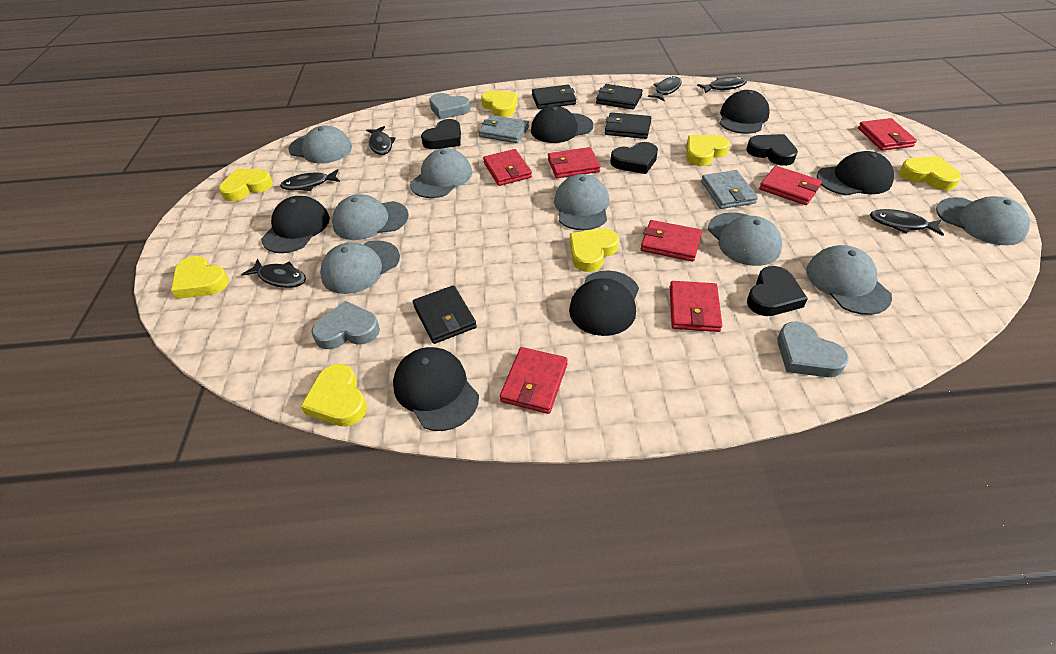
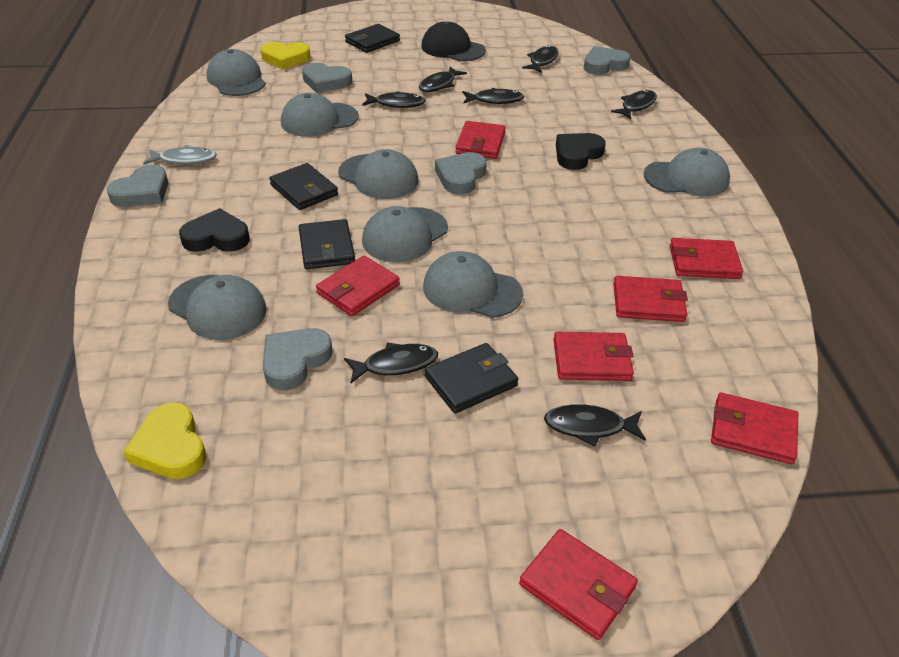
black cap: [261,196,330,253] [393,347,479,431] [531,106,593,143] [569,270,639,336] [719,90,770,134] [817,151,894,195] = 6 -> [421,21,486,61] = 1
black fish: [241,259,306,288] [280,169,340,191] [366,126,396,155] [648,76,682,101] [697,77,747,94] [870,209,944,236] = 6 -> [344,342,438,383] [362,91,426,108] [419,67,467,92] [462,88,524,104] [522,45,559,73] [544,404,646,447] [611,90,657,119] = 7
black heart: [421,119,461,149] [610,142,658,174] [746,134,798,166] [747,266,808,316] = 4 -> [179,208,250,252] [556,133,606,170] = 2
grey cap: [288,125,352,164] [320,240,400,294] [332,194,409,240] [410,148,472,198] [554,174,609,230] [708,212,782,266] [806,245,892,315] [936,196,1030,245] = 8 -> [168,275,267,340] [207,49,266,96] [281,93,359,137] [338,149,418,199] [362,206,448,262] [423,251,523,318] [644,148,730,197] = 7
grey fish: none = 0 -> [143,145,217,165] = 1
grey heart: [311,301,380,349] [429,93,471,120] [777,321,849,377] = 3 -> [107,165,168,207] [263,328,333,390] [302,63,352,93] [435,152,487,194] [584,46,630,75] = 5
grey wallet: [478,115,529,143] [701,170,758,209] = 2 -> none = 0
yellow heart: [171,256,229,299] [219,168,273,201] [300,364,367,426] [481,90,518,117] [570,228,619,272] [686,135,730,166] [899,156,961,191] = 7 -> [123,402,206,479] [260,42,311,70] = 2

